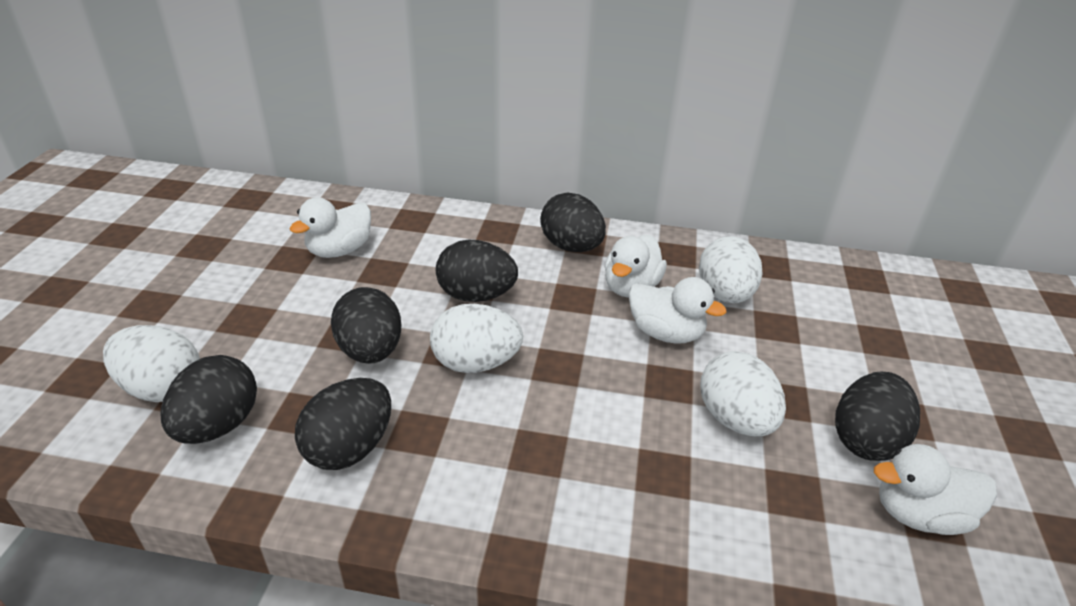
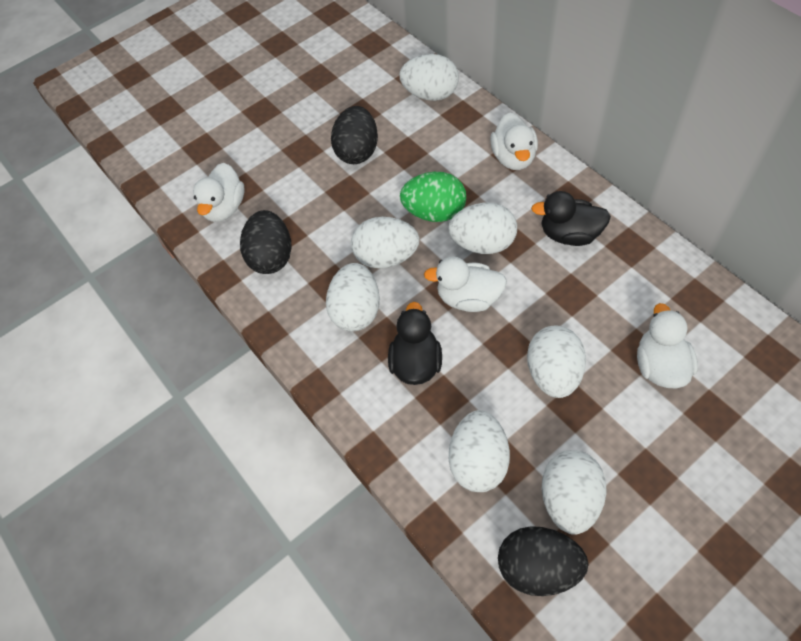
black duck: none = 0 -> [388,302,442,385] [531,191,611,246] = 2
black egg: [161,355,257,444] [295,378,391,470] [331,287,401,364] [436,240,518,302] [540,192,606,252] [835,371,920,461] = 6 -> [240,210,292,274] [331,106,378,164] [498,526,588,596] = 3
green egg: none = 0 -> [400,172,466,222] = 1
white egg: [103,325,200,402] [430,304,523,373] [699,236,762,303] [700,351,786,436] = 4 -> [326,263,380,332] [351,217,419,268] [399,54,459,101] [448,203,517,254] [449,410,510,492] [527,325,586,398] [542,450,606,535] = 7

